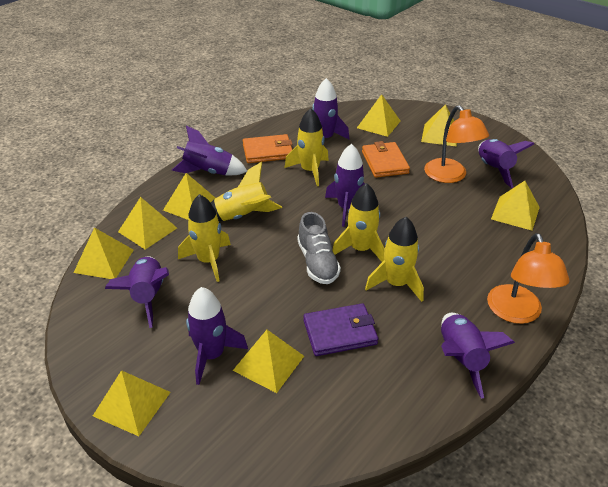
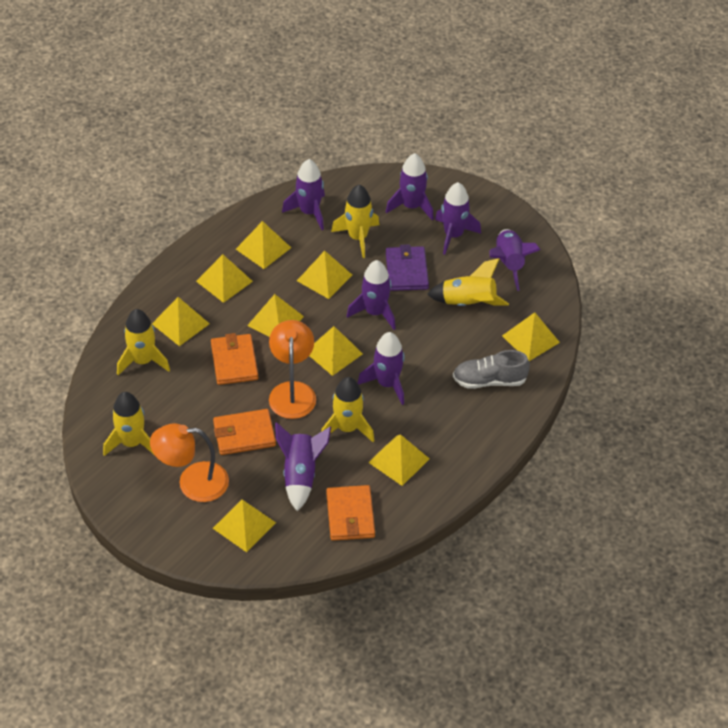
orange wallet: [243,134,293,163] [362,141,410,178] = 2 -> [211,333,258,385] [213,409,276,455] [326,485,375,541] = 3
yellow pyramid: [74,227,134,279] [93,370,171,436] [118,197,177,250] [163,173,215,220] [233,330,304,393] [357,94,400,137] [421,104,457,147] [491,181,540,231] = 8 -> [152,297,210,346] [196,254,253,303] [213,499,276,552] [236,221,291,269] [247,294,304,337] [297,251,352,299] [310,326,363,376] [368,434,430,486] [502,312,560,361] = 9

